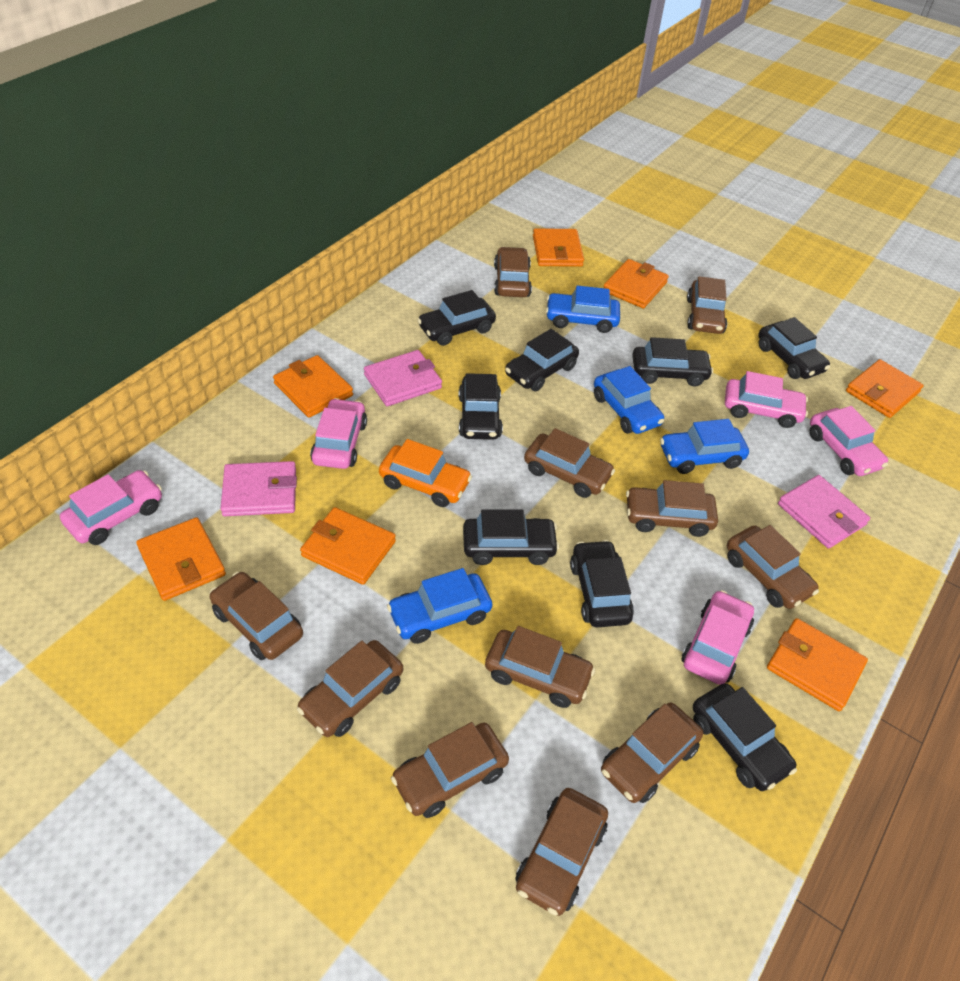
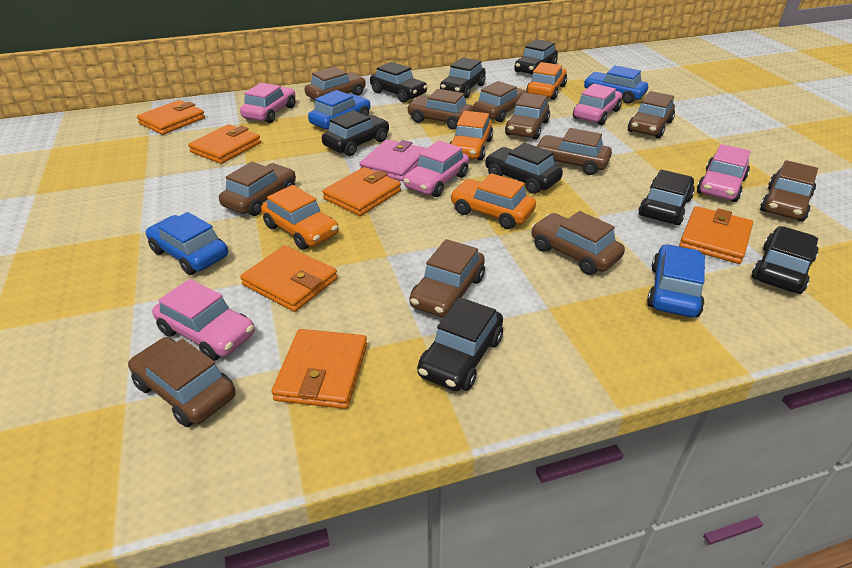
orange car: [379,439,472,507] = 1 -> [261,185,339,250] [449,111,493,161] [450,173,536,229] [526,62,567,100] = 4
orange wallet: [136,517,226,601] [273,355,353,418] [300,507,396,585] [533,228,584,267] [604,259,669,309] [767,618,868,711] [846,359,924,418] = 7 -> [137,100,205,135] [188,124,261,164] [240,245,338,312] [272,329,367,409] [322,167,401,216] [679,206,753,264] = 6
pink wallet: [220,461,297,516] [364,350,442,406] [778,475,870,549] = 3 -> [359,139,426,181] = 1

